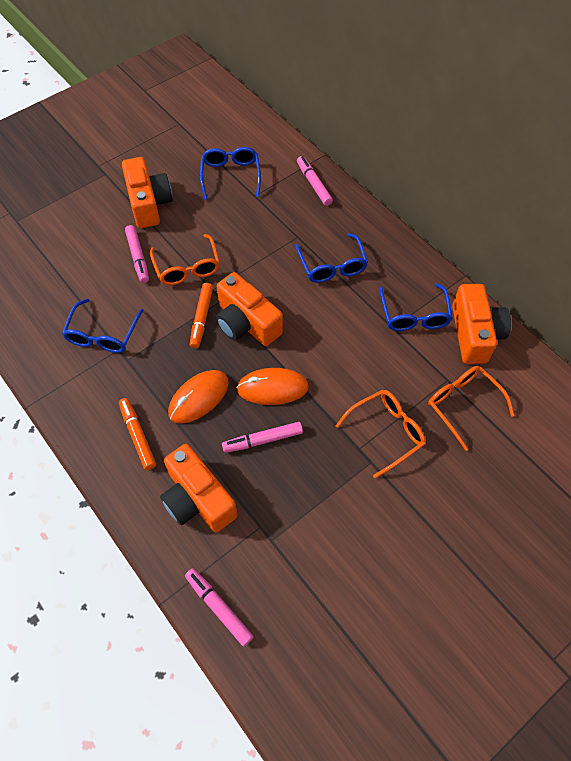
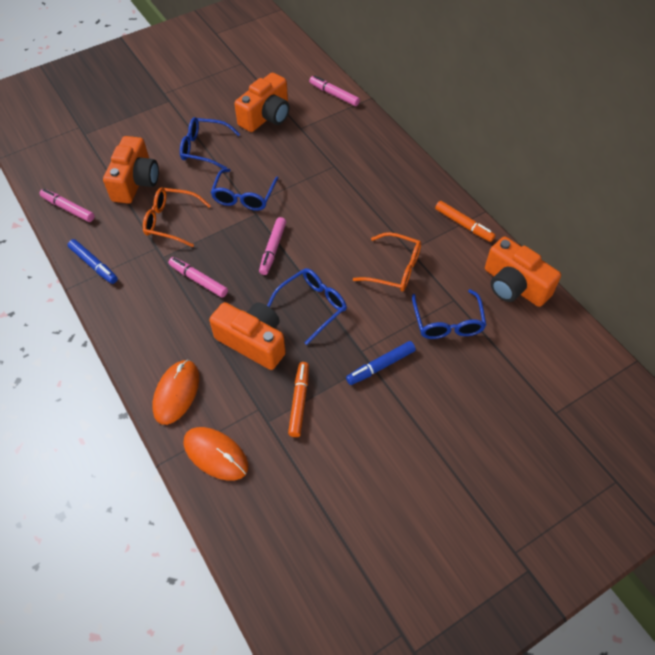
blue marker: none = 0 -> [68,239,118,284] [346,341,416,385] = 2
orange glasses: [150,234,220,285] [336,390,426,478] [428,366,515,451] = 3 -> [143,187,211,247] [353,232,421,292] = 2

